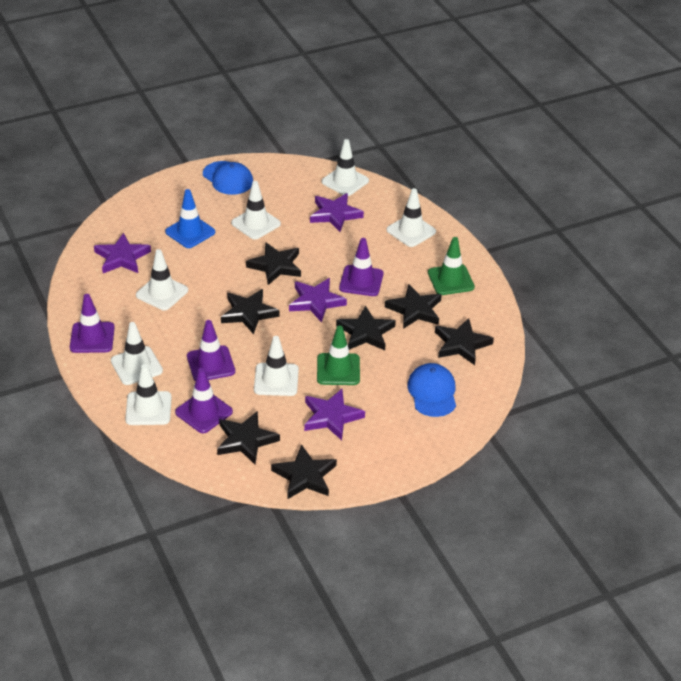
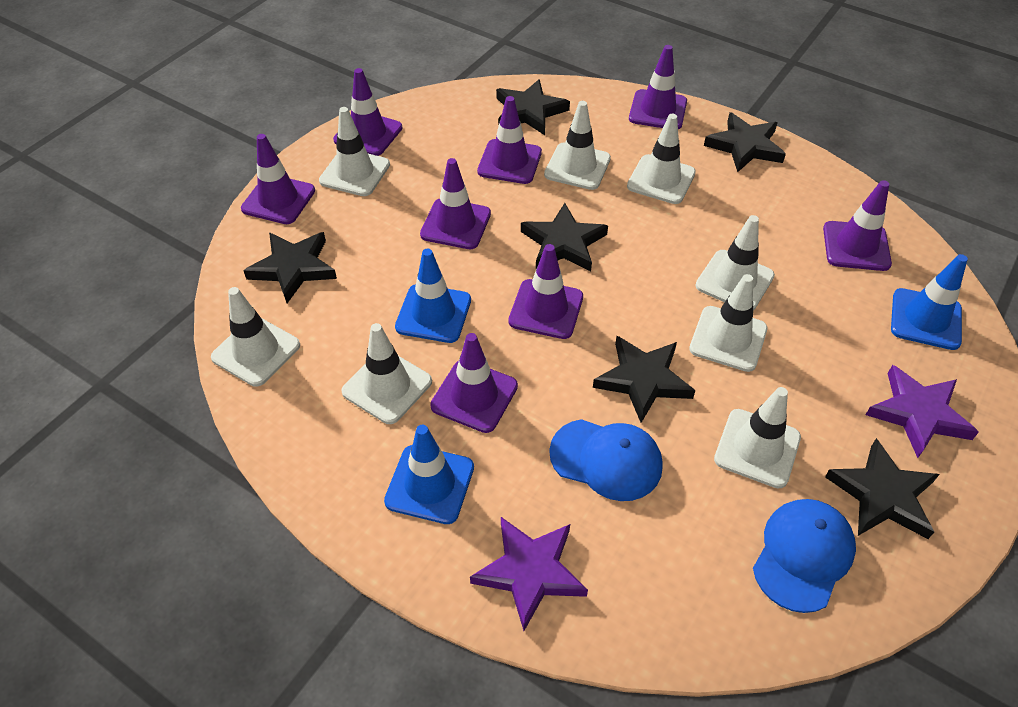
black star: [217,411,280,464] [221,289,280,334] [246,242,301,285] [271,444,337,499] [336,306,396,350] [385,284,442,329] [435,318,494,365] = 7 -> [243,232,337,303] [496,79,570,135] [521,203,608,271] [593,336,696,423] [704,112,786,172] [825,438,940,539] = 6
blue traffic cone: [165,189,215,248] = 1 -> [384,425,474,524] [395,249,471,343] [891,254,968,350] = 3
green traffic cone: [317,326,360,385] [428,237,475,295] = 2 -> none = 0
purple star: [94,233,151,273] [289,278,347,323] [304,389,365,440] [310,193,364,232] = 4 -> [470,517,588,631] [866,365,979,458] = 2
purple traffic cone: [70,294,115,353] [175,368,233,433] [187,320,235,381] [339,238,383,296] = 4 -> [241,134,315,224] [333,68,402,156] [420,158,491,249] [430,333,518,433] [477,96,542,184] [508,244,583,339] [629,45,687,129] [823,180,892,271] = 8
white traffic cone: [111,322,163,385] [125,364,172,425] [136,249,188,310] [231,181,281,240] [254,336,299,396] [322,139,369,196] [387,188,436,247] = 7 -> [211,287,300,387] [319,107,390,196] [342,323,432,424] [544,101,611,190] [627,114,696,204] [689,274,767,372] [696,215,775,310] [714,387,801,489] = 8

